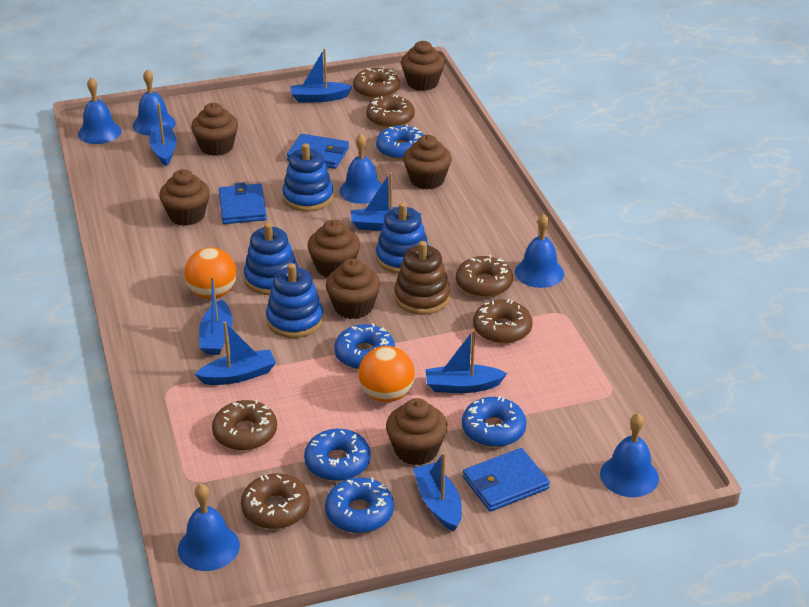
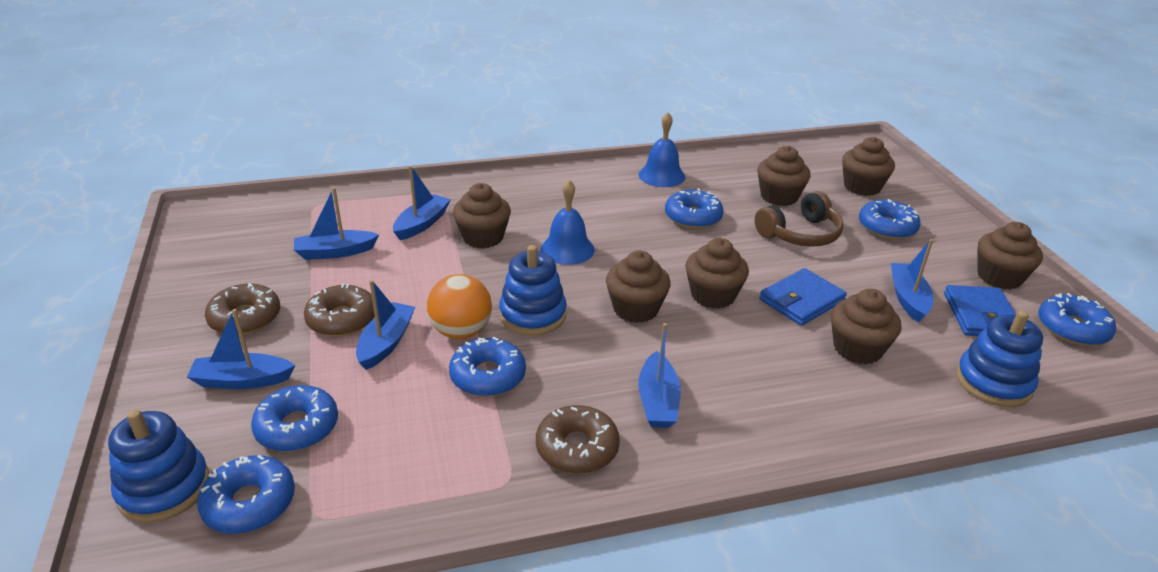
blue bell: [78,77,121,144] [133,69,176,136] [178,484,240,571] [339,134,382,204] [515,214,564,288] [600,413,659,497] = 6 -> [541,180,595,265] [639,112,685,187] = 2
blue boat: [149,103,177,166] [195,321,276,385] [199,276,232,355] [291,49,353,102] [351,172,421,231] [413,453,462,532] [425,330,508,393] = 7 -> [187,309,295,389] [294,187,379,260] [356,280,415,370] [393,166,451,240] [638,323,681,428] [891,239,933,323] = 6
blue donut: [304,429,371,481] [325,477,394,533] [334,323,395,370] [376,124,423,160] [462,396,527,447] = 5 -> [197,455,295,534] [251,385,338,452] [449,337,526,397] [665,188,723,229] [859,199,921,240] [1038,293,1116,346] = 6
blue stacking toy: [244,222,298,295] [266,263,324,338] [282,143,334,212] [376,202,429,274] = 4 -> [108,409,209,523] [499,245,567,336] [956,310,1043,407] = 3
blue wallet: [219,182,267,224] [287,134,349,169] [463,448,550,512] = 3 -> [759,268,847,326] [944,285,1016,336] = 2
brown donut: [212,400,277,451] [241,474,310,529] [353,67,400,99] [366,94,415,128] [456,255,513,298] [473,299,533,344] = 6 -> [205,283,280,335] [304,283,375,337] [536,405,620,474] = 3
brown headphones: none = 0 -> [755,191,844,247] = 1
brown stacking toy: [394,241,450,315] = 1 -> none = 0
orange ball: [184,247,236,299] [358,346,415,402] = 2 -> [427,274,492,339] = 1

